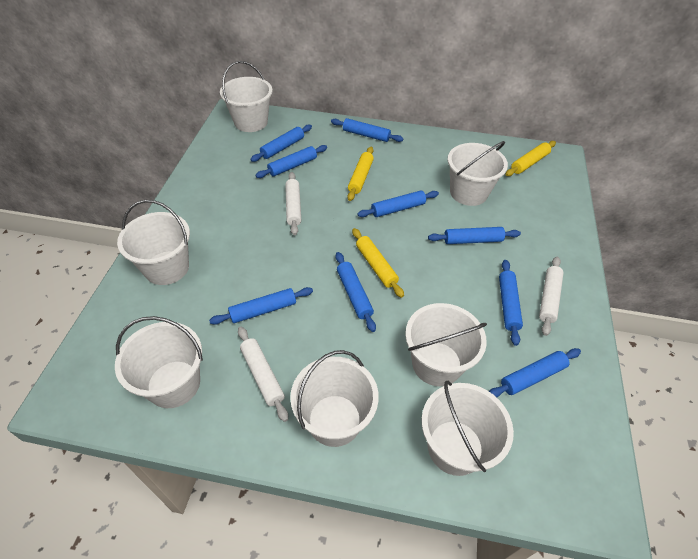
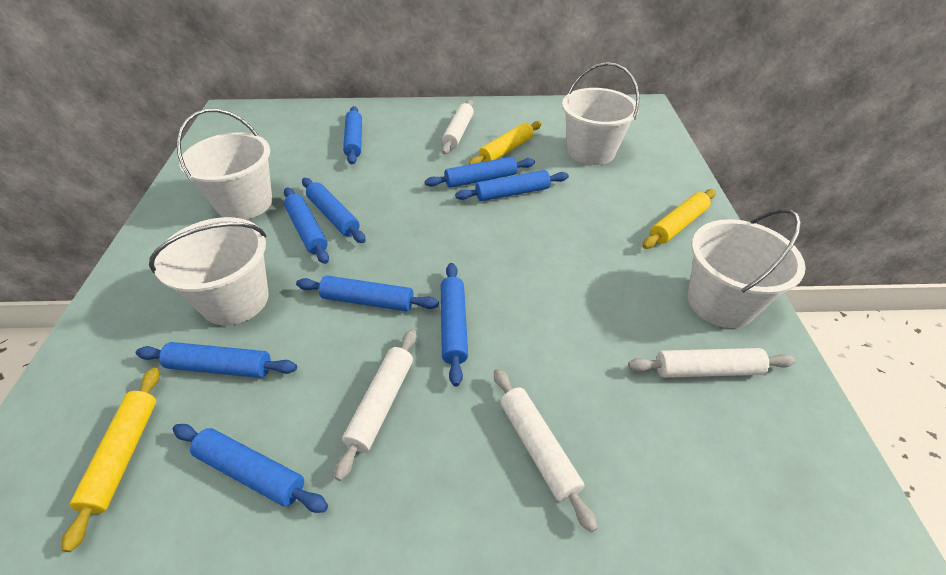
white bucket: [115,316,203,408] [117,200,190,285] [220,61,273,132] [290,350,379,447] [405,303,487,386] [422,381,514,476] [447,141,508,206] = 7 -> [149,217,269,325] [177,109,272,220] [562,62,640,165] [688,208,806,328] = 4
white rolling pin: [238,327,288,422] [285,172,301,235] [539,257,564,336] = 3 -> [334,329,417,481] [441,100,474,155] [494,368,597,532] [628,348,795,378] = 4

